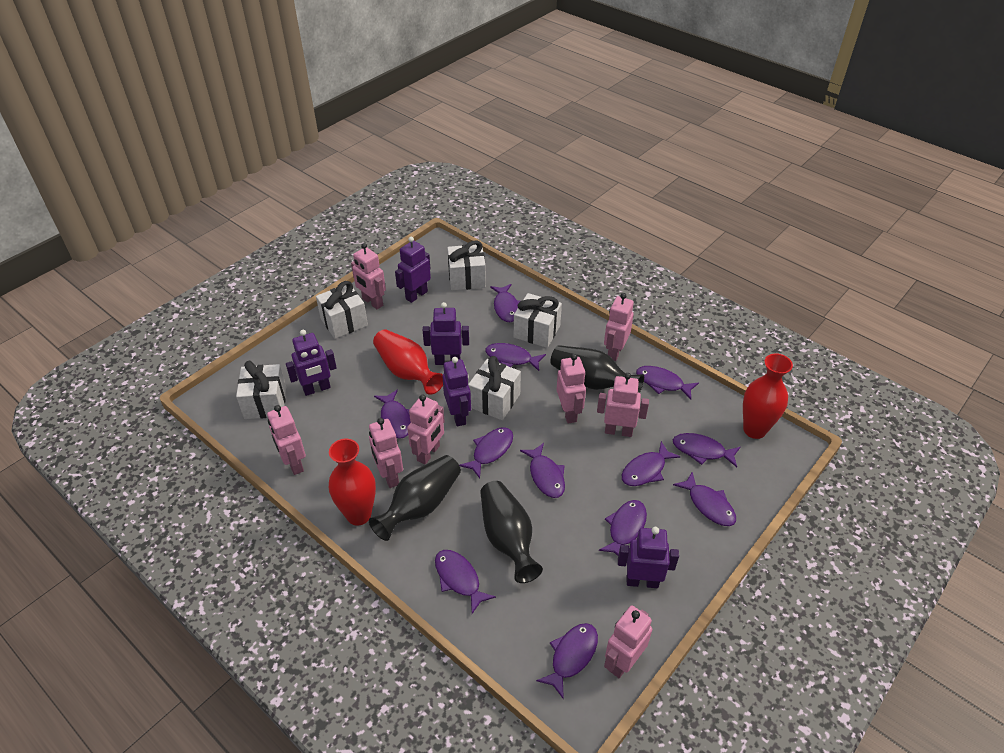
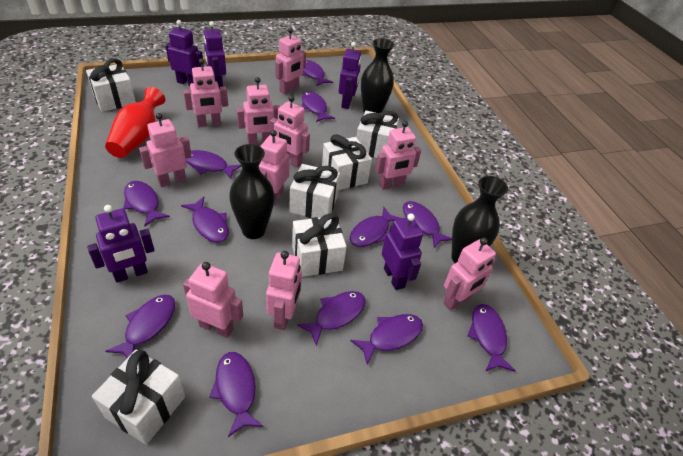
pink robot: [267,405,306,475] [351,243,386,309] [369,418,403,488] [407,395,445,465] [557,354,586,423] [597,373,649,437] [604,293,634,361] [604,605,653,678] = 8 -> [139,113,192,187] [183,59,228,127] [183,262,243,338] [237,77,280,145] [259,130,290,205] [266,251,302,330] [270,96,310,168] [275,28,306,94] [375,121,421,190] [443,238,496,311] = 10
red vase: [329,439,376,526] [373,330,443,395] [743,353,793,439] = 3 -> [105,87,165,158] = 1
white gift: [236,360,286,419] [316,281,368,339] [447,241,486,290] [468,356,521,420] [514,293,562,348] = 5 -> [86,58,136,112] [92,350,185,445] [289,164,340,218] [292,213,347,277] [322,134,372,190] [356,111,399,158] = 6

